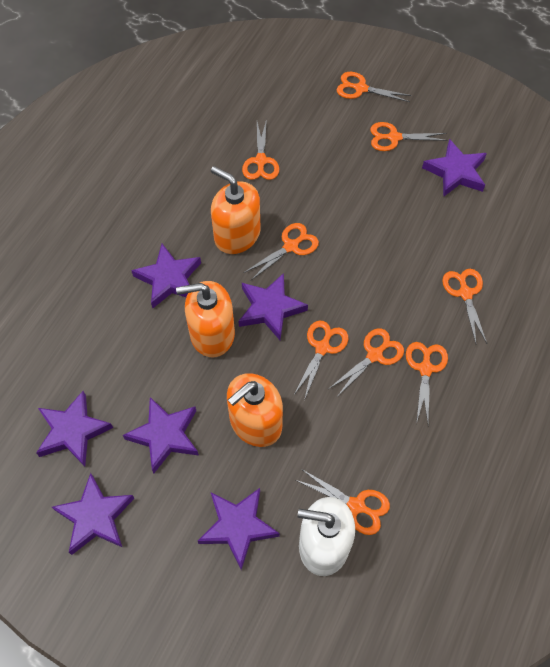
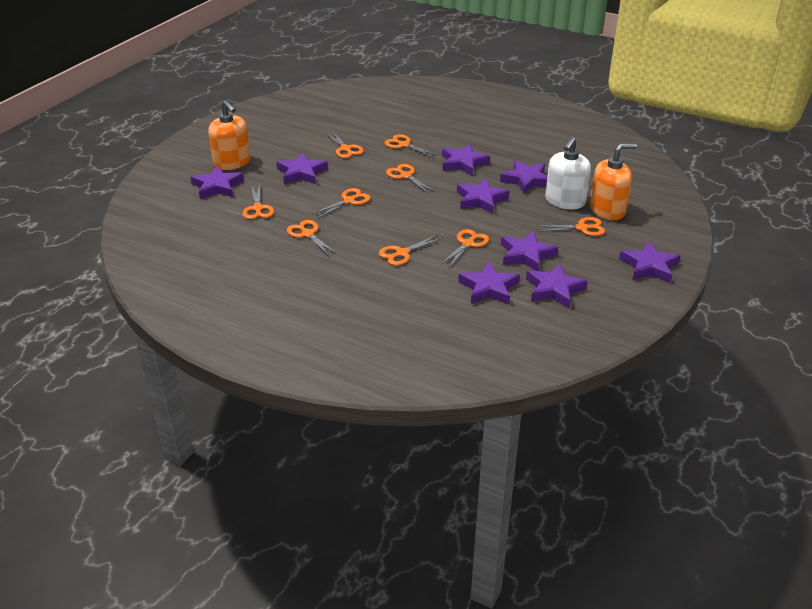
orange soap dispenser: [176,281,235,357] [211,166,261,254] [227,373,283,447] = 3 -> [208,100,251,170] [590,143,637,220] = 2
purple star: [36,391,113,466] [52,473,135,555] [123,397,199,474] [131,244,201,308] [198,488,280,570] [238,273,308,340] [422,139,487,197] = 7 -> [190,166,244,199] [276,153,328,184] [442,144,490,176] [457,178,509,214] [458,262,520,305] [500,160,547,194] [501,231,558,271] [526,263,588,308] [619,241,681,283] = 9

